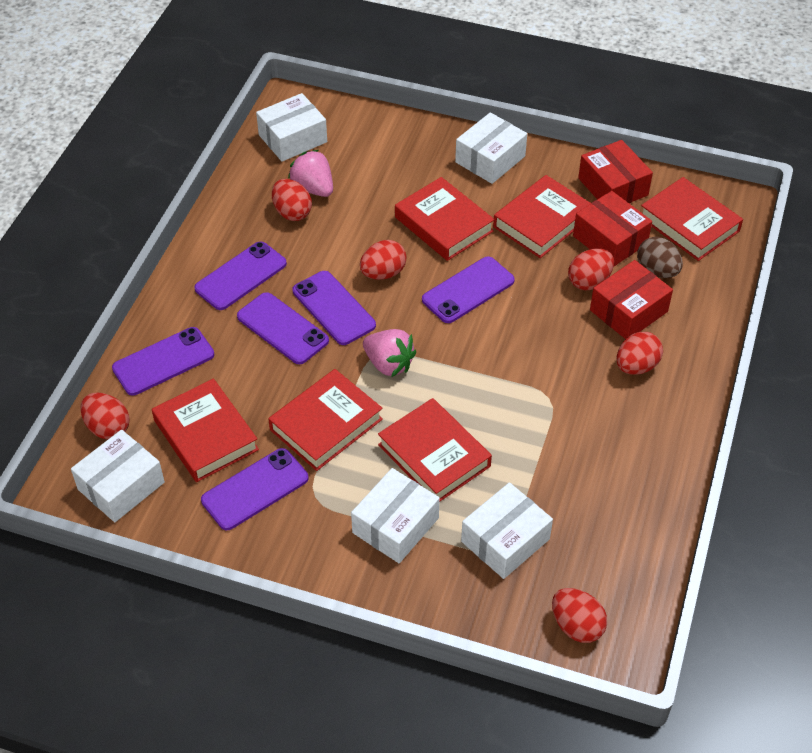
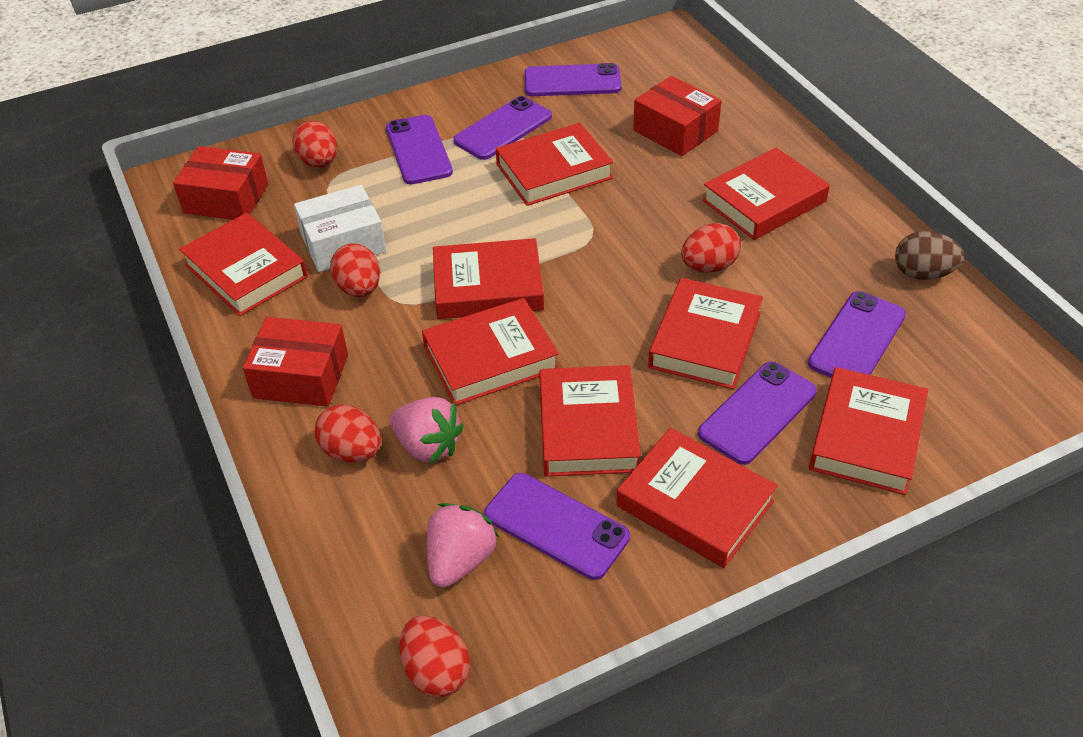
red book: [152,378,259,482] [268,369,383,471] [378,398,492,502] [395,177,495,261] [493,175,591,258] [641,177,743,261] = 6 -> [179,213,308,316] [422,298,559,406] [433,238,544,319] [496,123,613,206] [539,365,641,476] [616,428,778,568] [648,278,763,389] [702,148,830,240] [809,367,928,495] = 9
red egg: [80,393,130,439] [272,179,312,221] [360,240,407,280] [552,588,607,643] [568,249,614,290] [616,332,663,375] = 6 -> [292,121,338,168] [315,404,381,463] [330,243,380,297] [399,615,470,698] [681,223,741,273] = 5
white box: [71,430,165,522] [256,93,327,162] [351,468,440,563] [455,112,527,184] [461,482,553,579] = 5 -> [294,185,386,272] = 1

